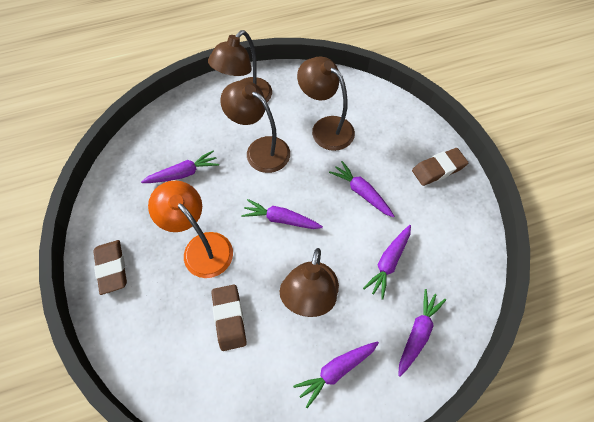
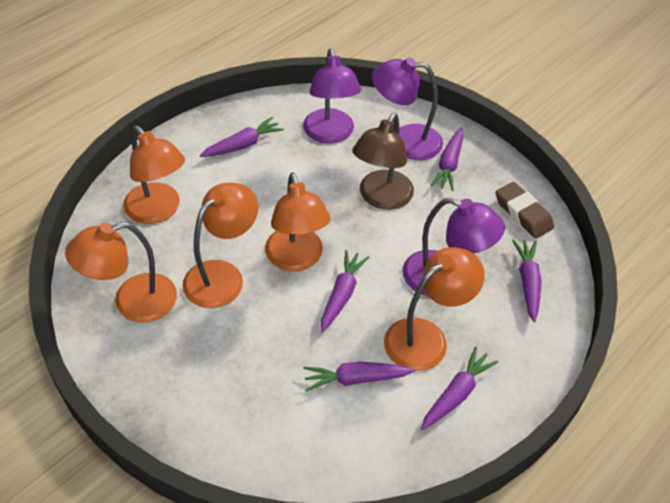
brown eraser: [93,240,127,295] [212,285,247,351] [412,148,468,186] = 3 -> [496,182,554,238] = 1
brown lamp: [208,30,272,102] [220,80,290,173] [280,248,339,317] [297,57,355,151] = 4 -> [352,113,414,210] = 1
orange lamp: [148,181,233,278] = 1 -> [65,222,177,323] [123,126,185,224] [182,183,258,308] [265,172,331,271] [384,247,485,371] = 5
purple lamp: none = 0 -> [303,48,361,144] [372,57,443,160] [403,197,505,296] = 3

